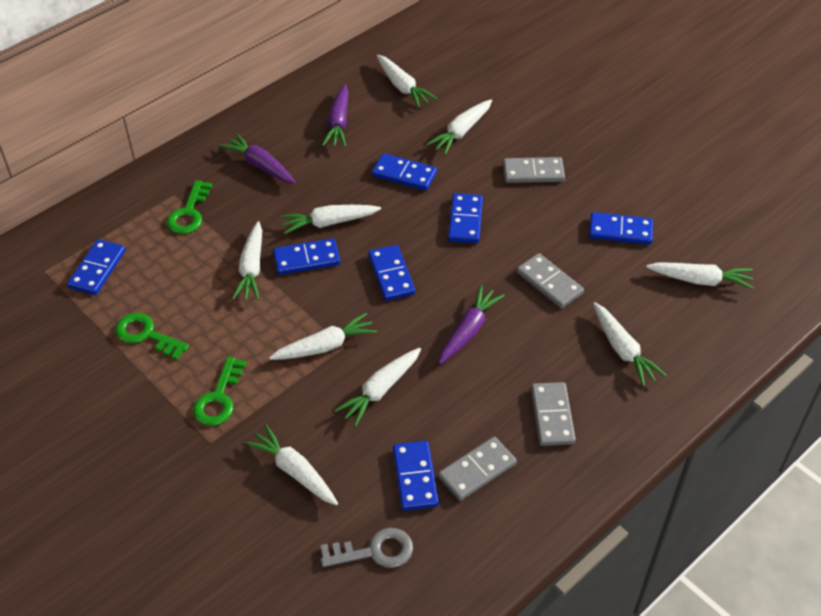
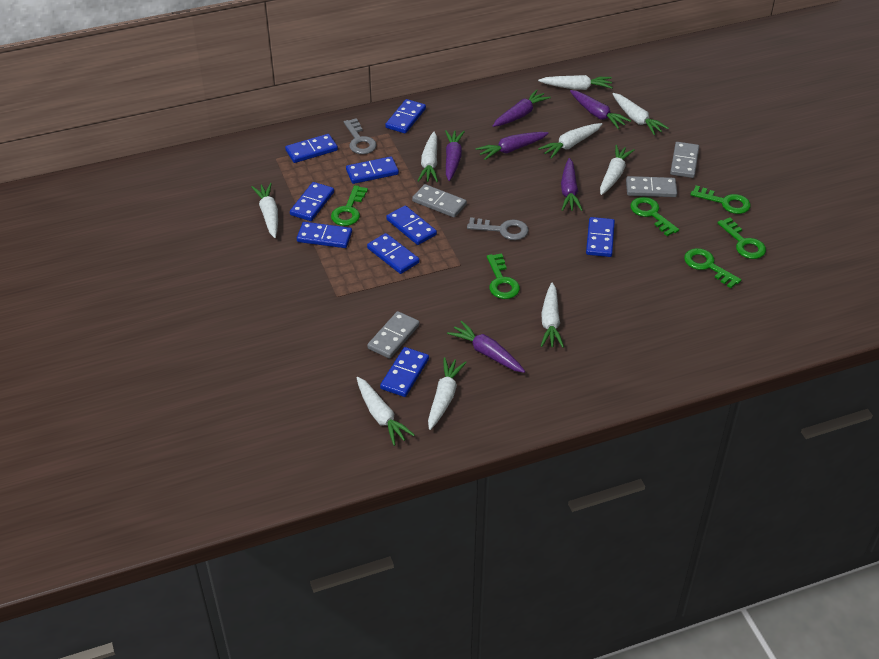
blue domino: [67,239,125,295] [273,238,340,275] [368,245,415,301] [372,153,437,191] [393,441,439,511] [448,193,483,243] [589,212,653,245] = 7 -> [285,134,338,163] [290,182,334,221] [297,222,352,248] [346,156,399,184] [367,233,420,274] [380,347,429,397] [385,99,426,133] [386,205,437,245] [586,217,615,257] = 9
green key: [115,313,189,360] [167,180,212,234] [193,357,246,426] = 3 -> [331,185,368,226] [487,253,520,299] [630,197,679,236] [684,248,741,288] [690,185,751,214] [718,217,766,259] = 6
grey key: [321,528,413,568] = 1 -> [344,118,377,154] [467,217,529,240] = 2
purple carrot: [219,133,296,184] [322,84,348,147] [439,285,505,364] = 3 -> [445,130,465,181] [447,321,525,373] [475,132,549,160] [493,89,551,127] [561,158,583,211] [570,90,631,129] = 6

